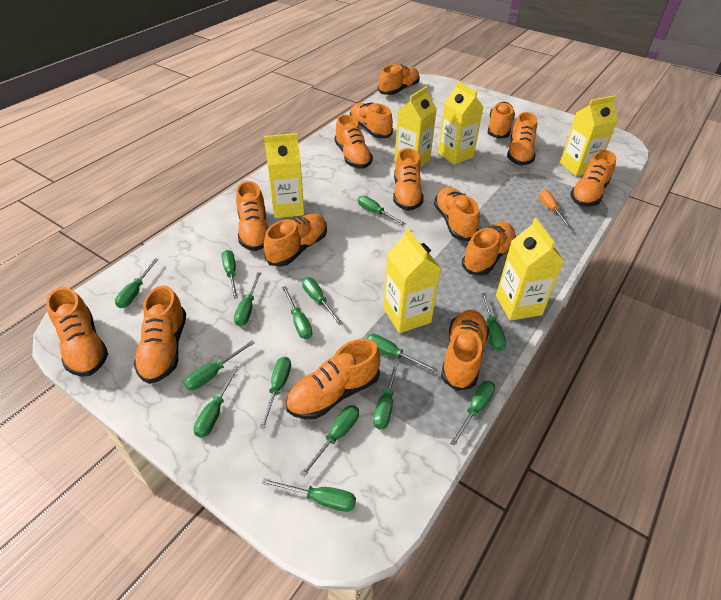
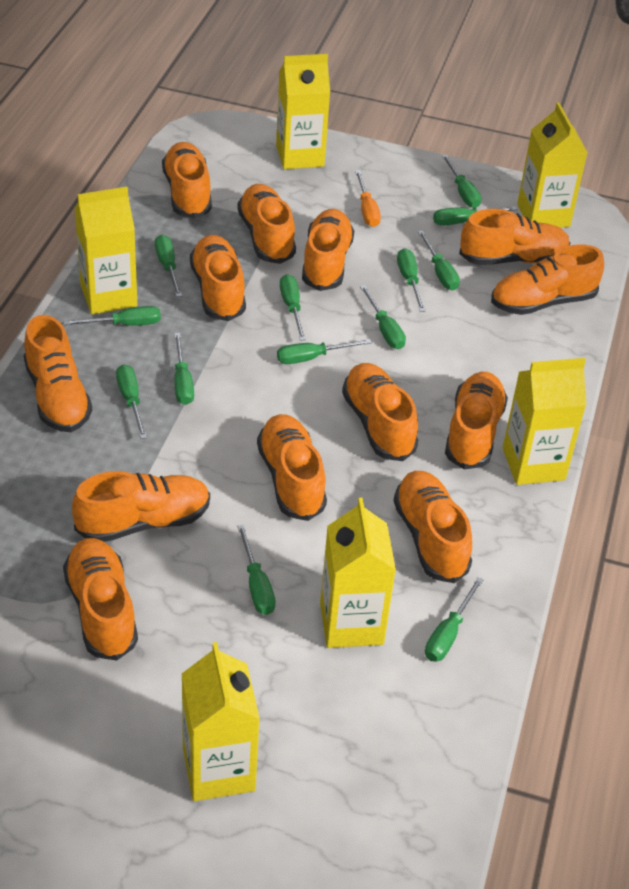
green screwdriver: [115,258,159,308] [184,340,254,390] [193,365,239,438] [221,250,238,299] [234,272,261,326] [259,357,291,429] [262,478,356,512] [282,286,312,339] [300,405,359,477] [302,277,343,325] [358,196,406,225] [366,334,437,373] [373,359,400,429] [450,380,495,446] [481,293,506,351] = 15 -> [63,306,161,326] [116,364,147,439] [155,235,182,297] [174,333,194,405] [237,524,276,615] [277,339,372,364] [280,274,306,341] [360,285,406,349] [397,248,425,312] [418,231,460,290] [425,577,483,662] [433,206,517,226] [442,155,481,208] = 13
orange shoe: [46,287,108,377] [134,285,186,384] [236,181,269,251] [264,214,327,267] [286,339,380,419] [334,114,373,169] [350,103,393,138] [378,64,420,95] [393,148,424,211] [434,187,480,241] [441,310,489,391] [462,222,516,276] [488,101,515,139] [507,112,537,165] [570,150,616,207] = 15 -> [24,315,92,432] [63,538,138,661] [72,471,210,542] [162,142,212,219] [190,235,246,321] [237,184,296,264] [257,414,327,521] [302,209,354,291] [342,363,418,461] [393,471,472,583] [445,372,508,470] [459,209,570,265] [491,244,604,315] = 13

